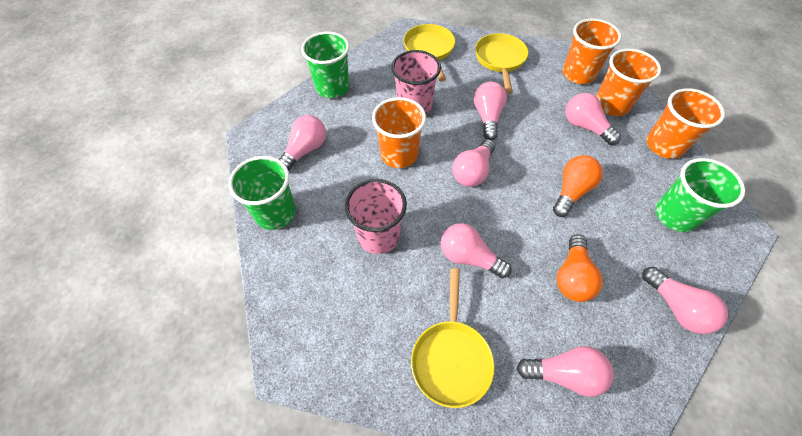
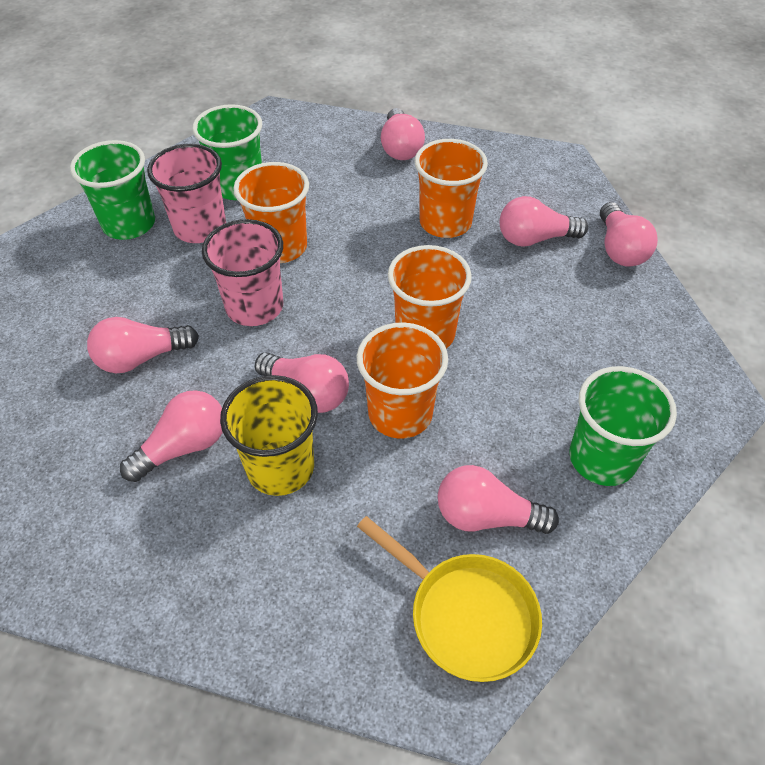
orange light bulb: [553,155,603,217] [557,234,603,302] = 2 -> none = 0
yellow cup: none = 0 -> [220,375,318,496] = 1
yellow pan: [404,24,455,82] [411,268,495,408] [475,33,528,94] = 3 -> [357,516,542,682] = 1

